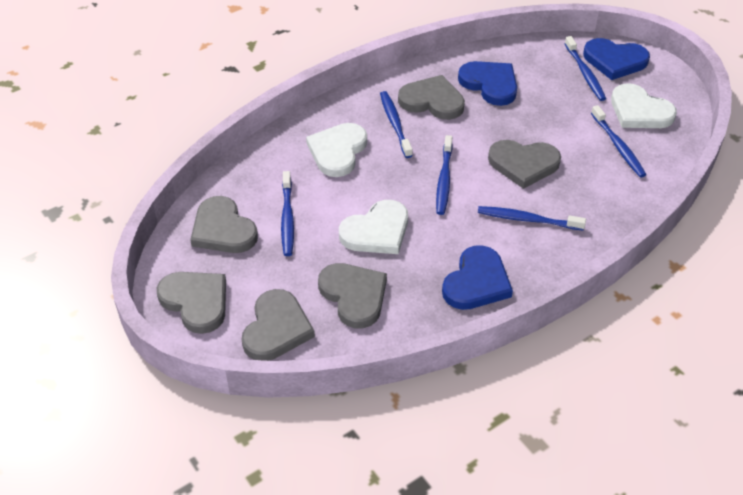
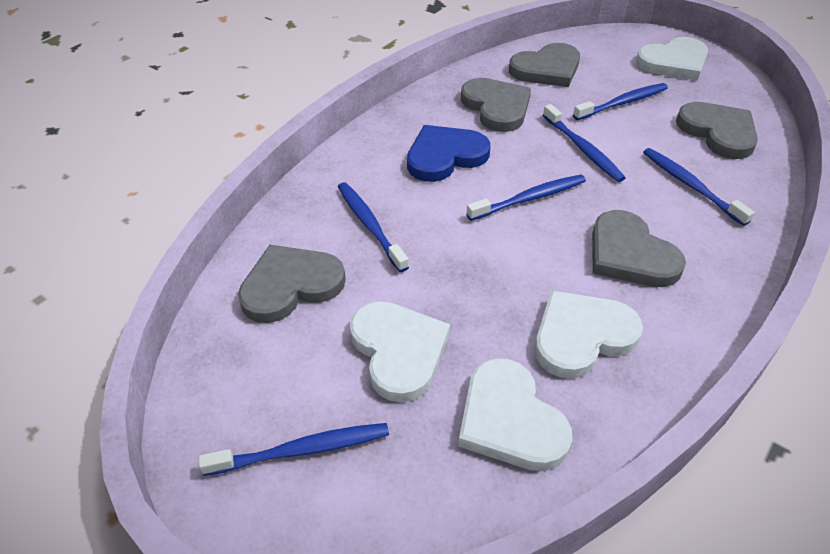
blue heart: [442,245,513,310] [458,61,517,106] [583,38,650,80] = 3 -> [407,125,491,182] = 1
grey heart: [157,272,226,334] [190,196,258,253] [241,289,315,361] [318,263,387,329] [398,75,465,120] [488,140,561,189] = 6 -> [238,245,346,323] [461,78,531,132] [509,43,580,87] [592,210,686,287] [676,102,758,159] = 5
white heart: [306,123,367,177] [339,200,408,254] [611,83,677,128] = 3 -> [350,301,450,402] [458,358,572,471] [535,290,643,379] [636,37,708,81] = 4

